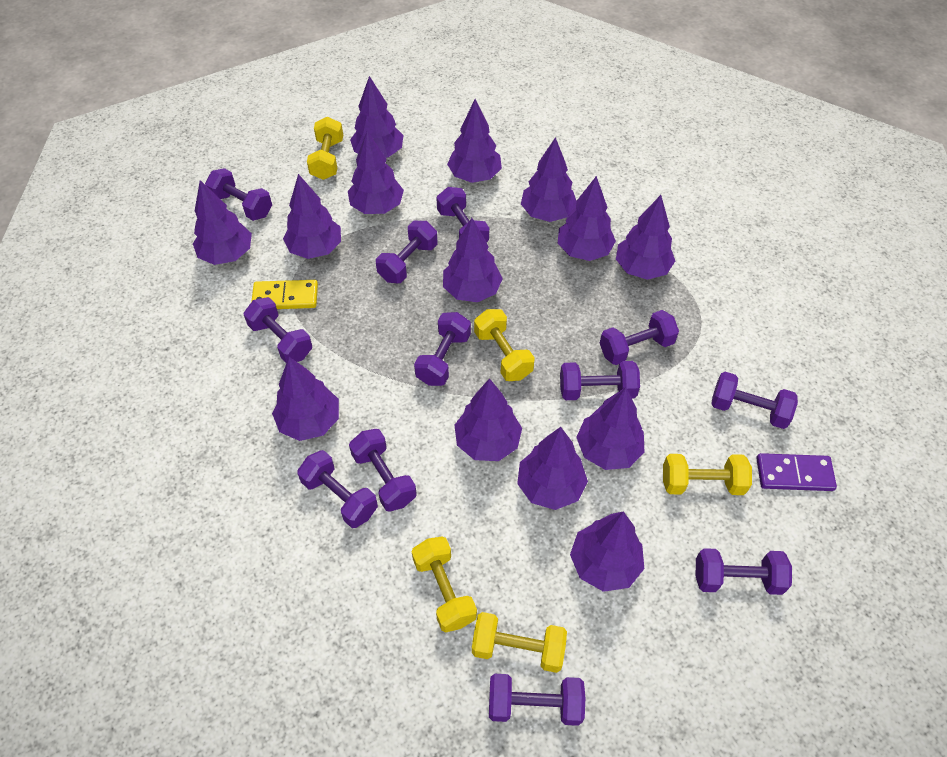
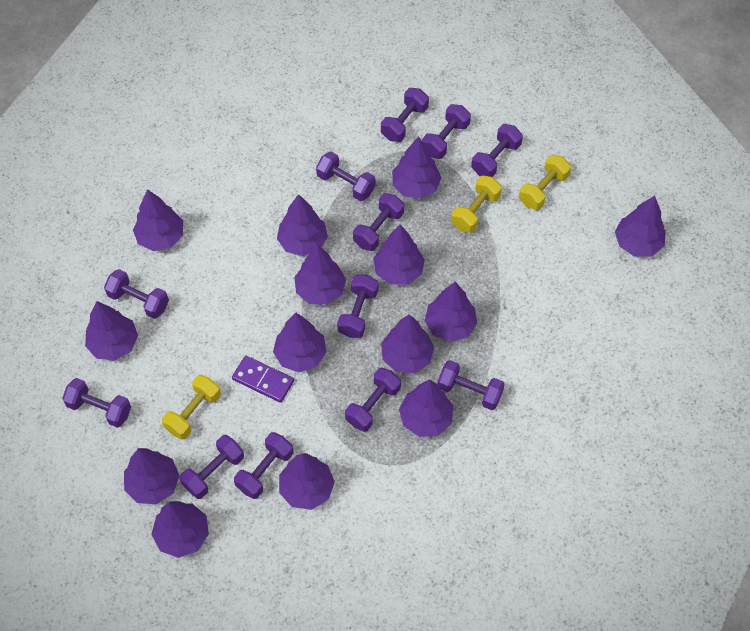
yellow domino: [251,280,318,309] = 1 -> none = 0
yellow dumbbell: [307,117,343,180] [412,536,477,633] [472,612,567,673] [474,309,535,381] [663,454,752,495] = 5 -> [162,375,221,440] [451,175,502,233] [519,155,571,210] = 3

